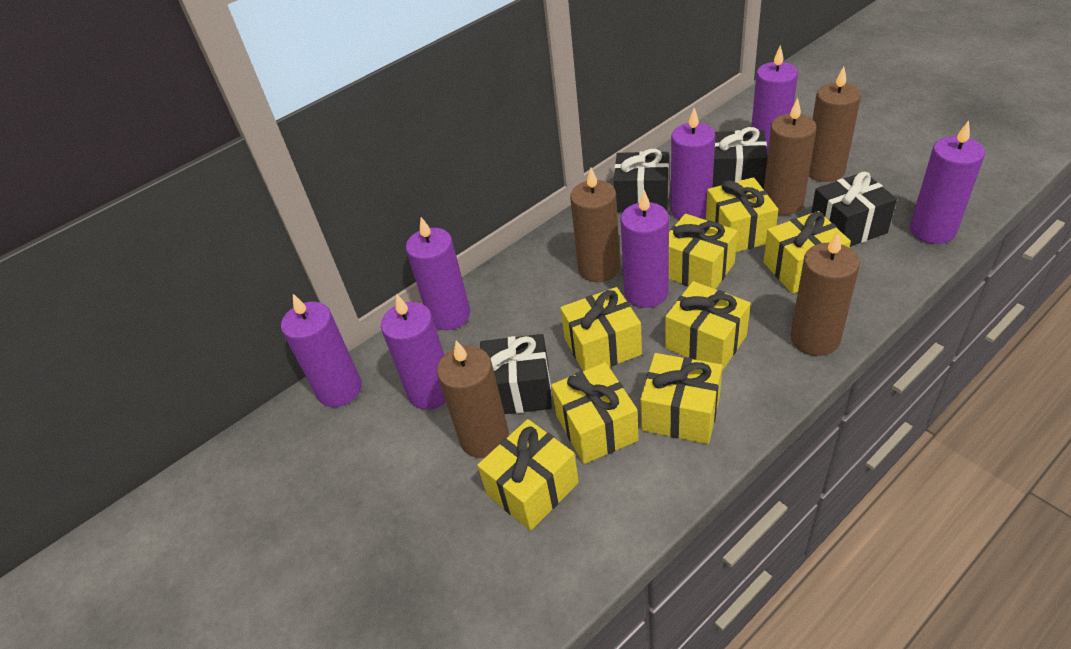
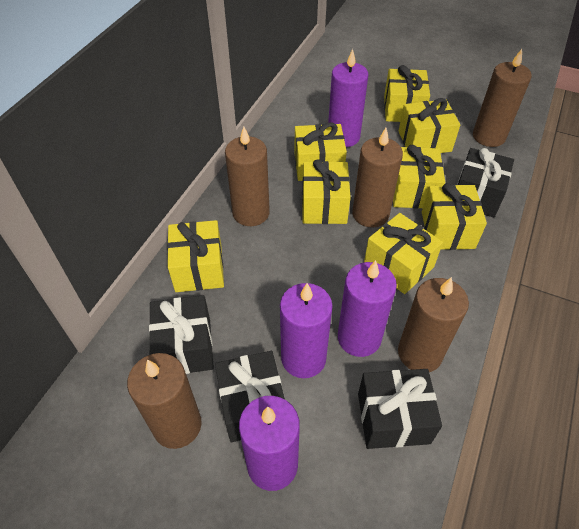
purple candle: [281,294,362,407] [381,294,446,410] [406,217,470,330] [620,190,669,308] [671,108,715,220] [751,45,798,156] [910,120,985,244] = 7 -> [239,396,300,491] [280,283,333,378] [328,49,368,147] [338,260,397,357] = 4

